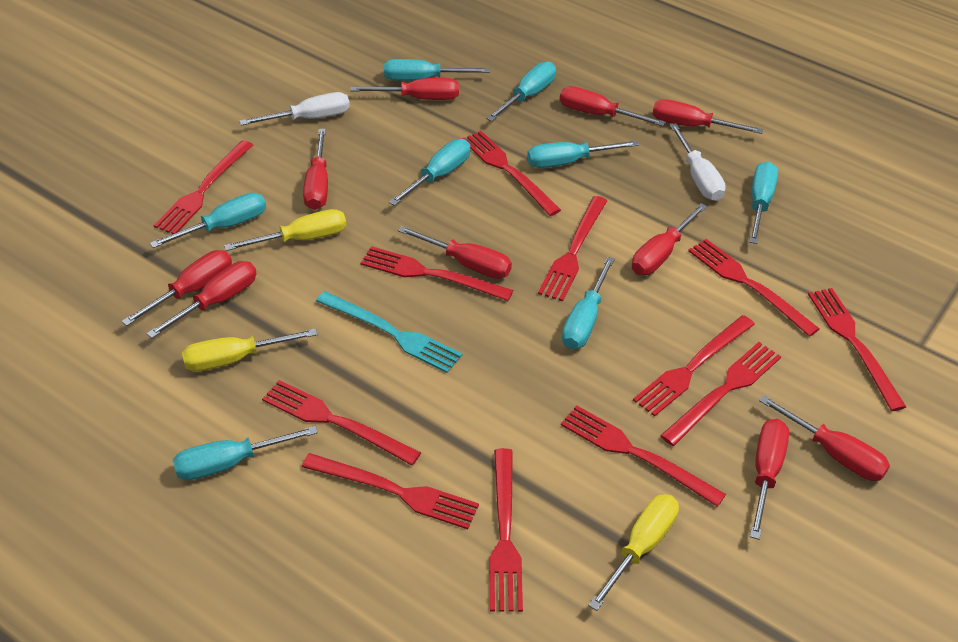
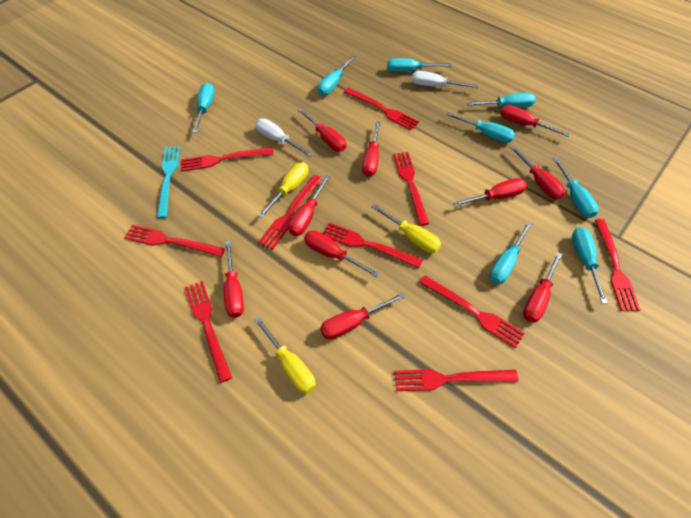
red fork: [154,140,253,234] [262,380,421,466] [302,453,479,529] [361,246,513,301] [462,131,561,216] [489,448,523,612] [538,196,607,301] [561,405,726,507] [633,315,755,417] [660,342,781,446] [688,239,820,337] [808,288,906,411] = 12 -> [124,225,225,257] [181,147,274,171] [185,281,232,383] [258,175,322,250] [322,223,423,268] [344,88,419,130] [393,152,429,226] [394,369,519,391] [419,275,525,348] [595,219,641,311] = 10

